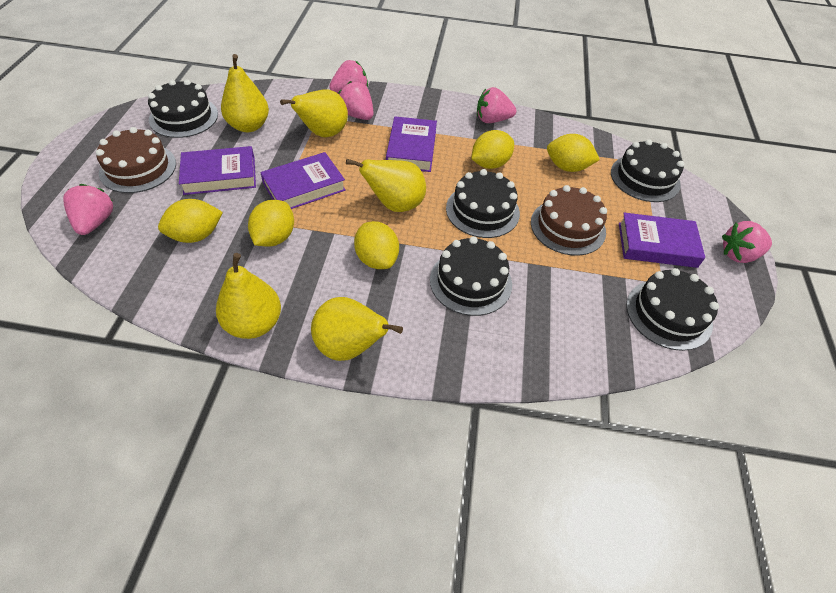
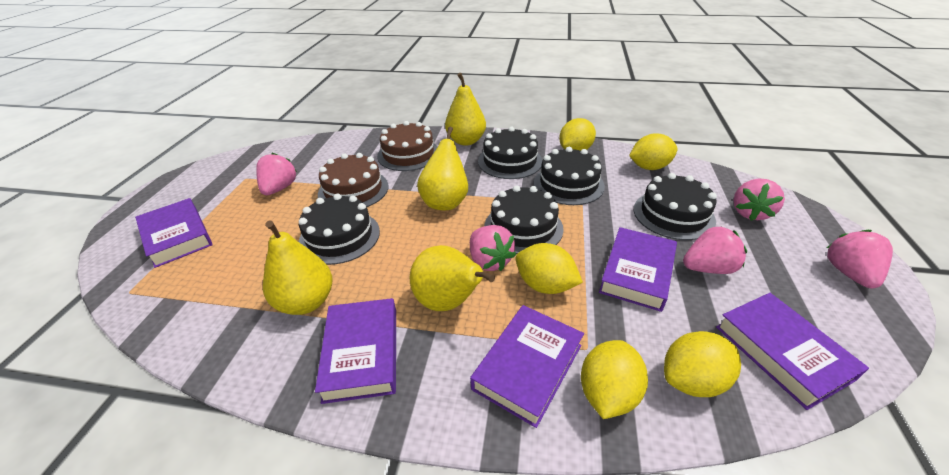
purple book: [179,146,256,195] [260,152,346,209] [386,116,437,172] [619,213,705,268] = 4 -> [135,198,213,268] [315,298,396,404] [470,305,584,428] [599,227,677,312] [716,293,869,410] = 5
yellow pear: [216,253,281,339] [221,54,269,132] [280,90,348,137] [311,297,403,361] [346,159,426,212] = 5 -> [263,220,333,315] [410,245,495,311] [417,127,468,210] [445,73,486,146] = 4

